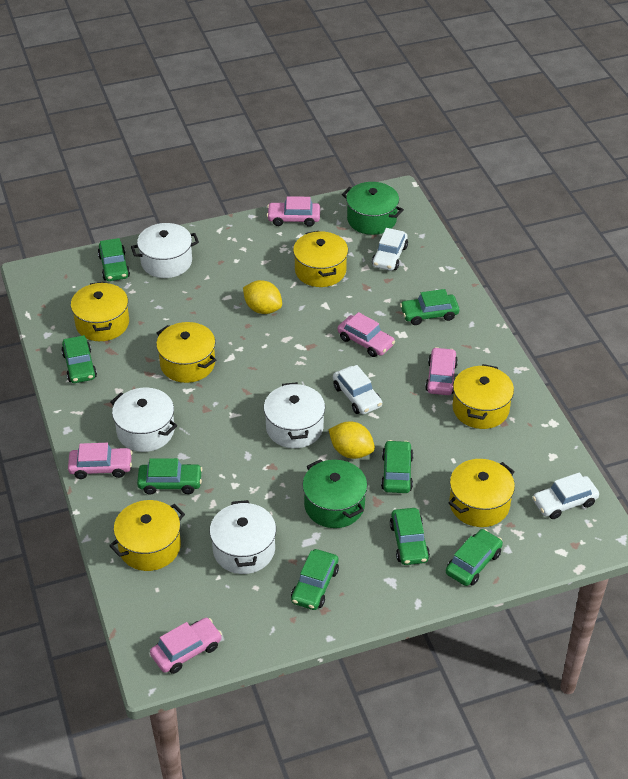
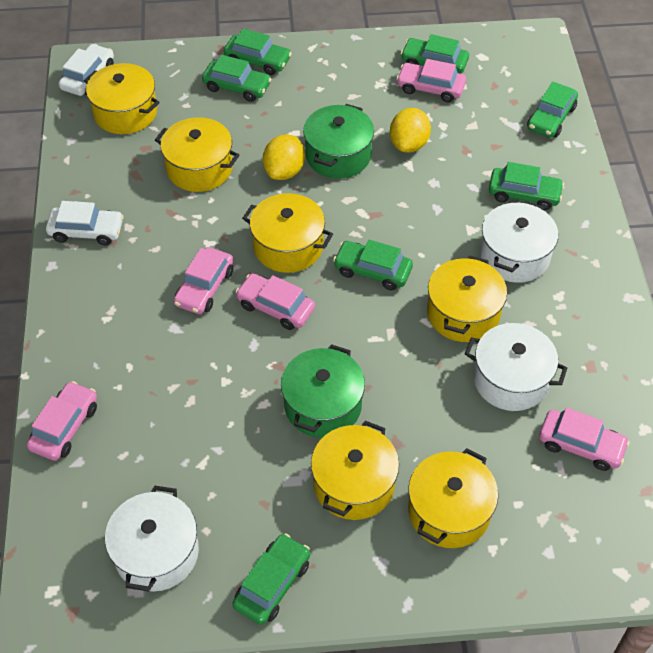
green car: [61,335,97,383] [98,238,130,281] [137,458,202,495] [291,549,339,610] [381,440,413,493] [390,508,430,565] [400,289,459,325] [446,529,503,586] = 8 -> [202,55,271,102] [224,28,292,75] [232,533,310,625] [333,240,413,291] [401,34,469,74] [489,162,564,210] [527,82,578,138] = 7
white car: [333,365,382,414] [372,228,408,271] [532,473,599,519] = 3 -> [46,201,124,245] [59,44,114,96] = 2
white pot: [111,388,177,452] [131,223,199,278] [210,500,276,574] [264,382,325,448] = 4 -> [105,485,199,592] [465,323,567,411] [480,201,558,283] = 3

